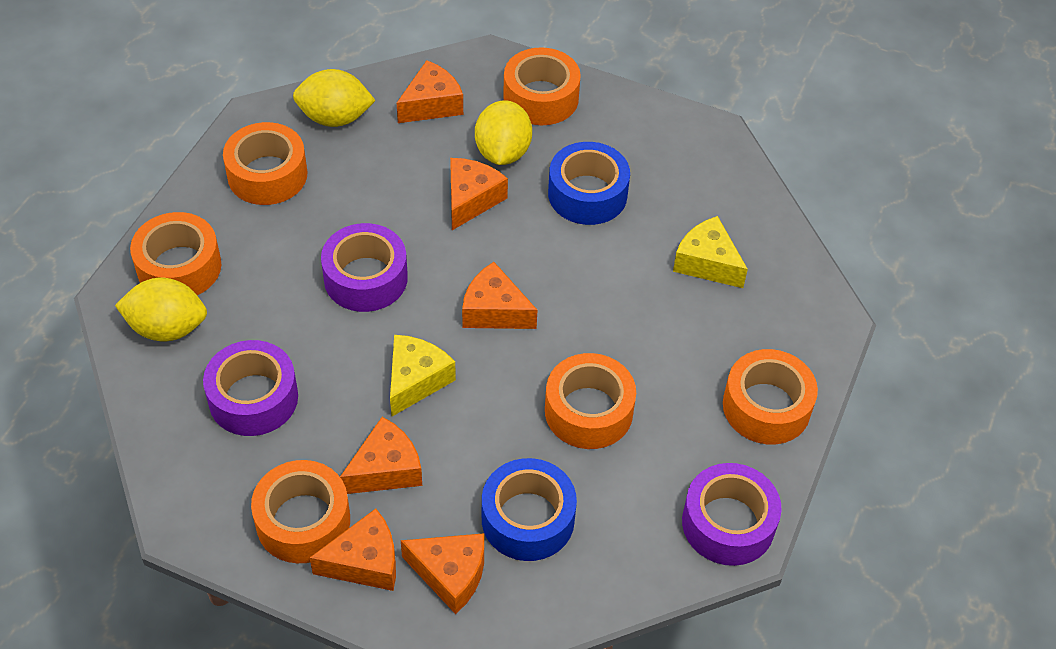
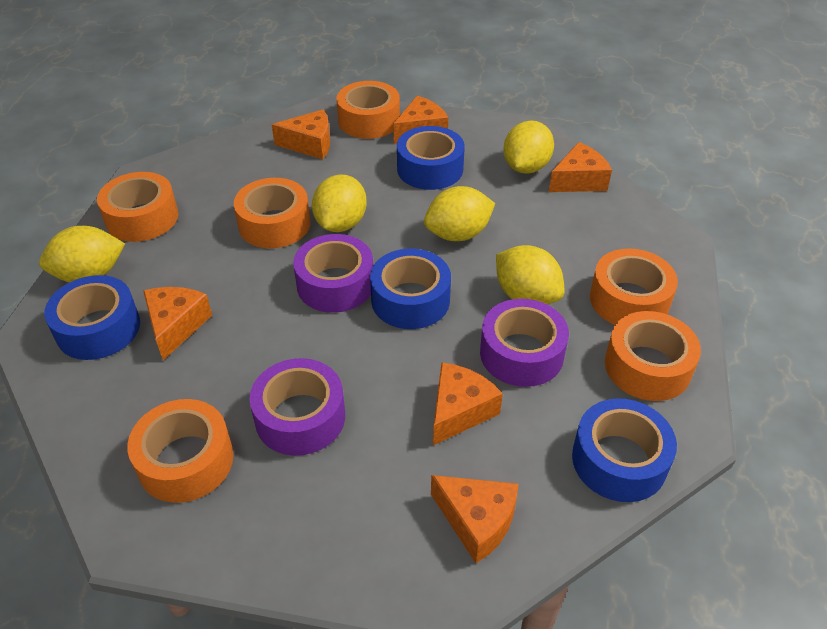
blue tape: [482,458,577,561] [548,142,630,225] = 2 -> [44,275,140,360] [370,249,451,329] [397,126,465,190] [572,398,677,502] = 4
yellow cheese: [390,335,456,416] [673,216,748,288] = 2 -> none = 0
yellow lemon: [115,278,207,342] [293,69,376,127] [475,100,532,165] = 3 -> [39,226,125,282] [312,174,367,232] [424,186,495,241] [496,245,565,304] [503,120,554,174] = 5

